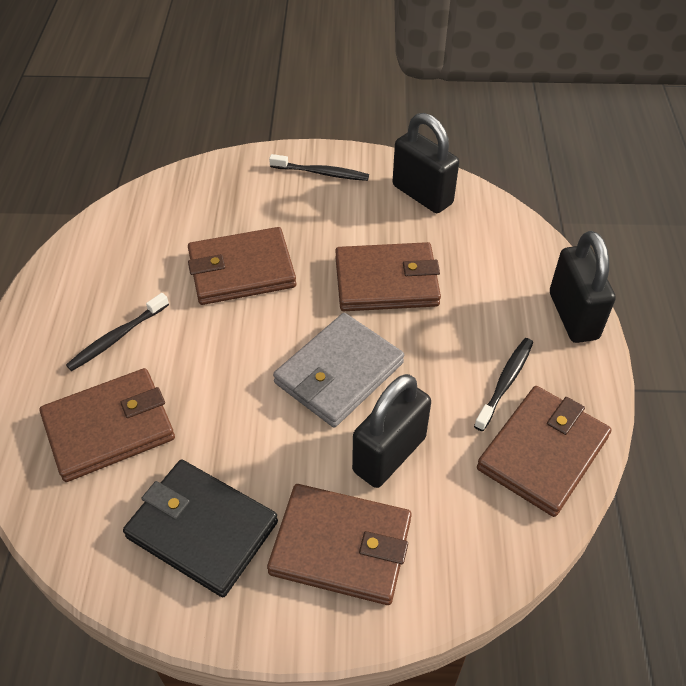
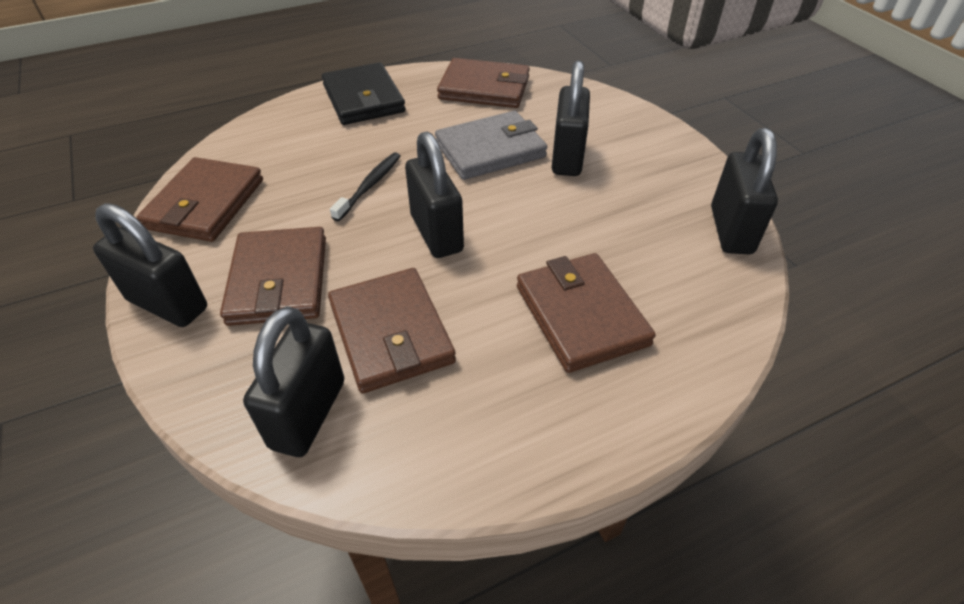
black padlock: [352,374,431,488] [393,113,459,213] [550,231,616,343] = 3 -> [93,203,207,327] [243,306,344,457] [405,131,464,258] [552,60,590,176] [711,128,778,254] = 5
black toothbrush: [66,293,169,371] [269,154,369,181] [474,338,533,431] = 3 -> [330,152,400,221] = 1

